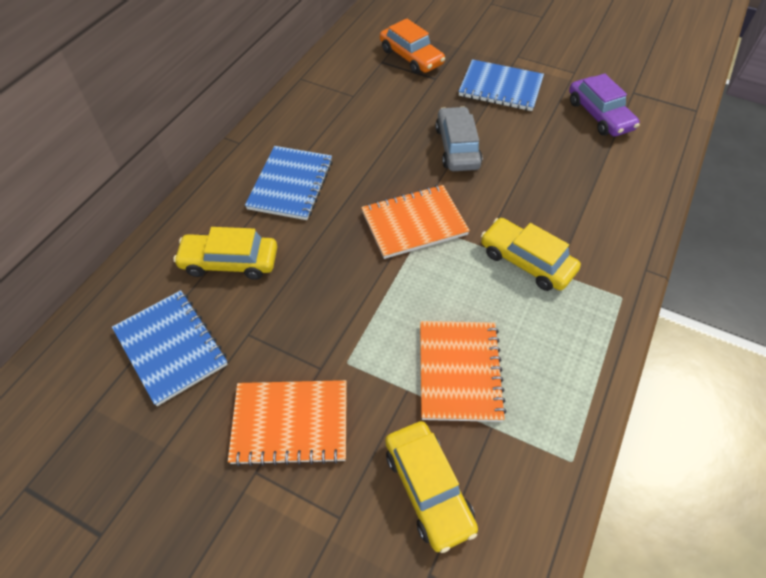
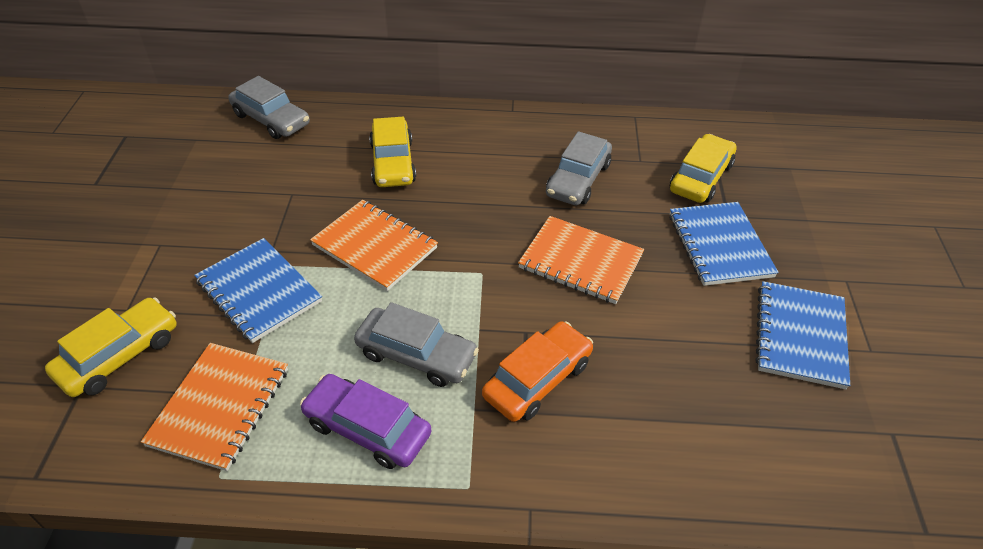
grey car: [435,106,482,171] = 1 -> [228,76,310,139] [354,302,479,387] [546,131,612,205] = 3

